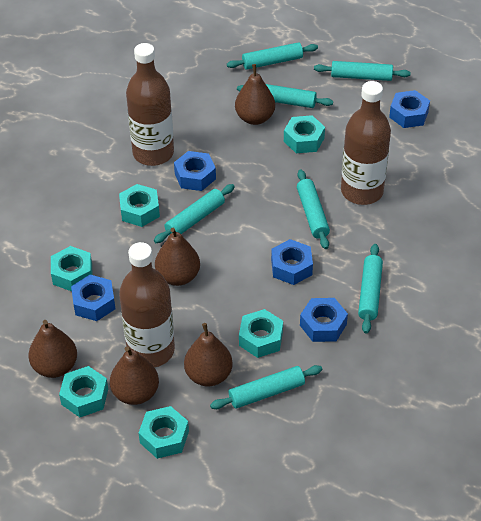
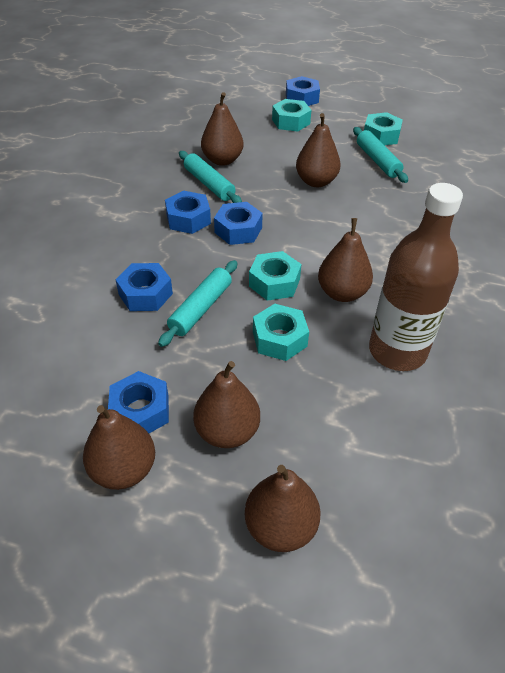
brown bottle: [119,242,175,367] [126,43,174,166] [341,81,391,205] = 3 -> [369,183,463,371] = 1
brown pear: [29,320,77,378] [110,346,159,405] [155,228,200,286] [184,323,233,386] [235,64,275,125] = 5 -> [83,405,155,490] [193,361,260,448] [201,92,243,166] [245,465,321,552] [296,113,341,187] [318,218,373,302] = 6
turquoise nut: [51,246,92,291] [59,366,108,417] [119,184,160,227] [138,406,189,459] [239,309,283,358] [284,115,325,153] = 6 -> [249,251,301,301] [253,304,309,361] [272,99,311,132] [364,112,403,146] = 4
turquoise rolling pin: [154,184,235,243] [210,365,323,409] [227,42,318,70] [237,84,333,108] [297,170,330,249] [314,61,411,81] [358,244,383,334] = 7 -> [158,260,238,347] [179,151,242,203] [353,127,408,183] = 3

